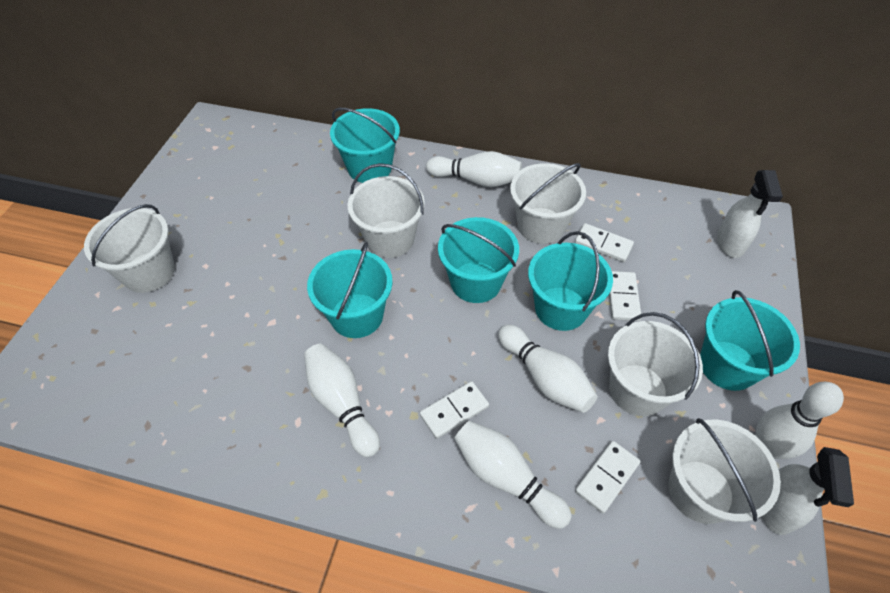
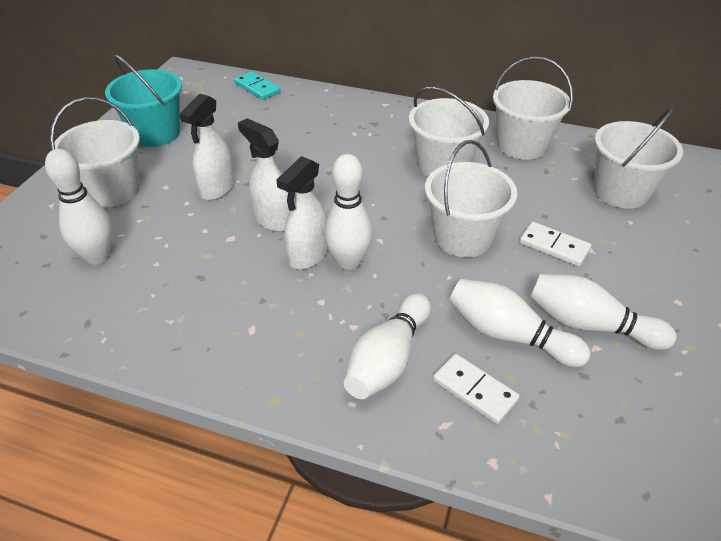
turquoise bucket: [307,242,393,338] [330,108,400,183] [438,217,519,303] [528,231,613,331] [700,290,800,391] = 5 -> [105,55,182,147] = 1
turquoise domino: none = 0 -> [234,71,280,100] = 1
white domino: [420,381,489,439] [575,223,634,262] [575,441,640,514] [609,271,641,321] = 4 -> [433,354,520,424] [519,222,591,266] = 2
white spray bottle: [717,170,783,258] [762,447,854,535] = 2 -> [179,94,234,200] [238,118,290,232] [276,156,328,270] = 3

